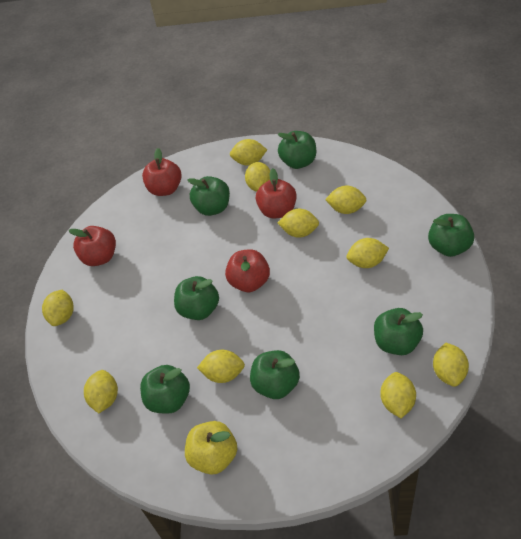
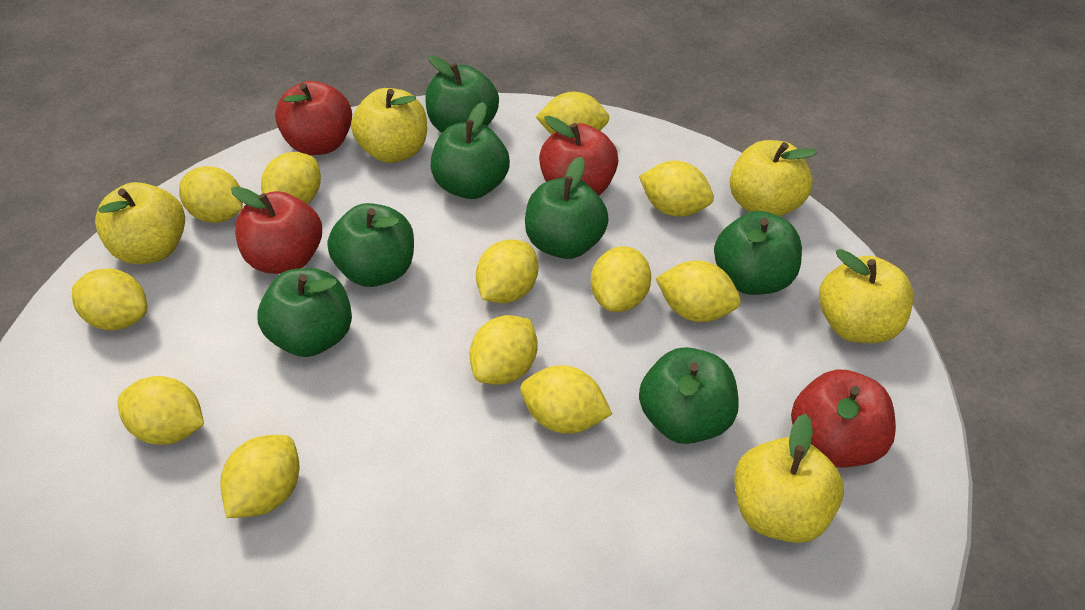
yellow apple: [185,421,237,475] = 1 -> [95,182,185,264] [351,88,427,163] [730,140,817,216] [734,414,844,543] [819,249,913,343] = 5
yellow lemon: [42,290,74,326] [84,370,118,413] [197,350,245,383] [230,139,267,166] [245,162,270,192] [278,209,319,238] [325,185,366,214] [346,238,389,268] [380,372,416,418] [433,343,469,387] = 10 -> [72,268,147,330] [118,376,204,445] [179,166,243,223] [221,435,299,518] [261,152,321,204] [470,315,538,385] [476,240,538,303] [520,365,612,434] [536,91,609,135] [591,246,651,312] [639,161,714,217] [656,261,741,322] = 12

